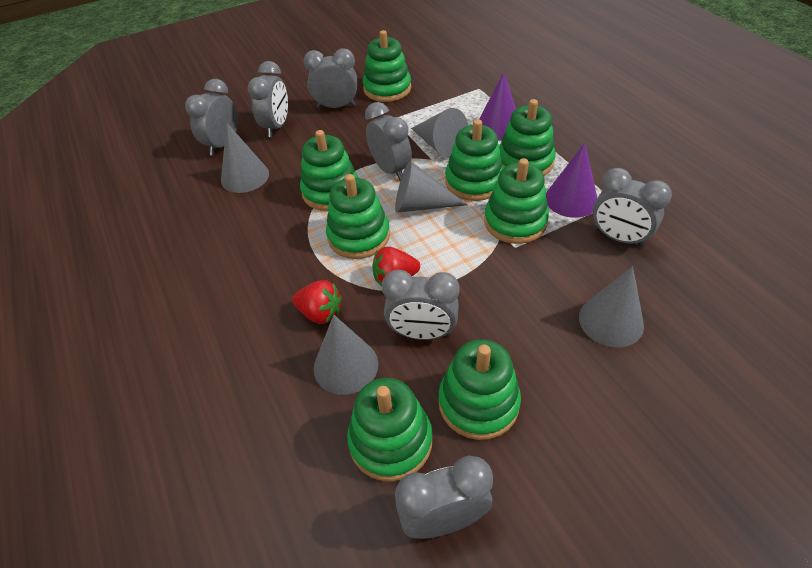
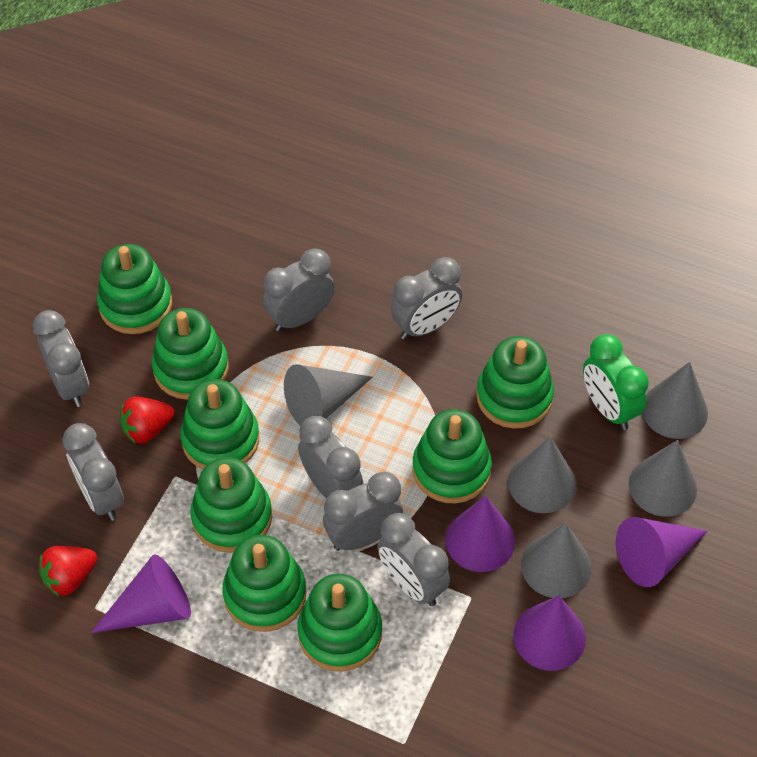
green clock: none = 0 -> [583,334,649,430] = 1
purple cone: [479,72,516,141] [546,143,597,218] = 2 -> [91,554,191,633] [445,496,515,572] [513,596,586,671] [616,517,707,587] = 4

